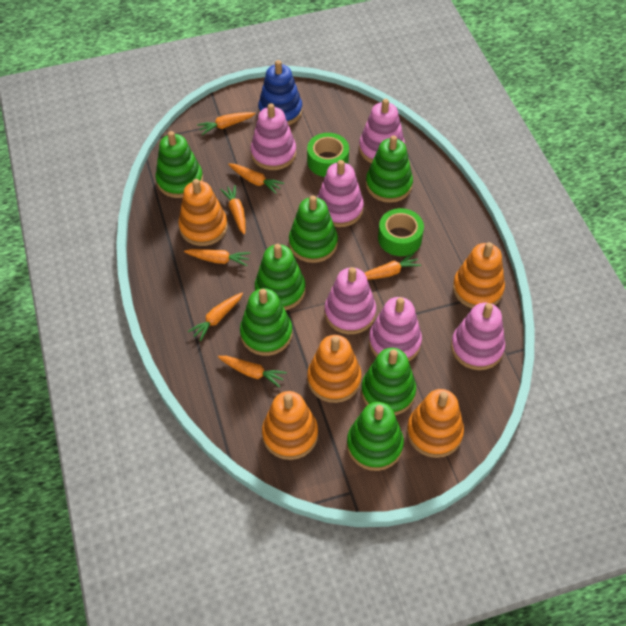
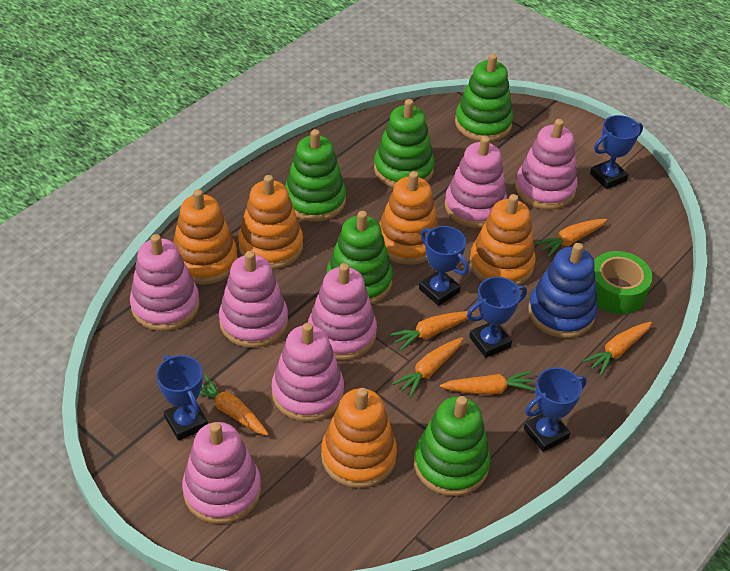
blue trophy: none = 0 -> [156,355,208,441] [419,226,469,306] [467,277,527,358] [524,367,587,452] [590,115,643,189] = 5
green stacking toy: [156,131,203,198] [240,288,292,356] [255,244,305,310] [289,195,338,263] [347,402,404,471] [361,348,416,415] [366,135,413,203] = 7 -> [285,129,346,222] [326,211,393,304] [374,99,435,188] [414,396,491,496] [455,54,513,142] = 5
green tape: [307,133,349,177] [378,208,424,256] = 2 -> [594,251,652,314] = 1
orange carrot: [184,249,250,266] [188,293,243,342] [197,112,256,135] [218,356,287,388] [220,185,246,235] [228,163,284,194] [365,253,421,280] = 7 -> [200,375,268,435] [389,311,474,351] [392,337,464,398] [440,371,535,395] [535,219,607,257] [583,322,652,376] = 6
pink stacking toy: [251,103,296,170] [317,160,364,227] [325,267,376,334] [359,99,405,163] [369,297,422,361] [451,303,505,370] = 6 -> [130,234,199,331] [182,422,261,524] [219,251,288,348] [271,323,344,422] [308,263,377,360] [445,136,507,228] [515,119,578,210] = 7

